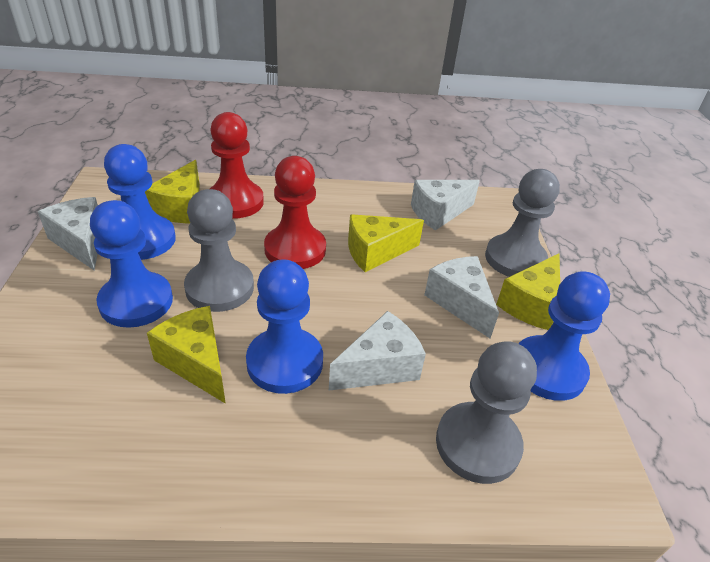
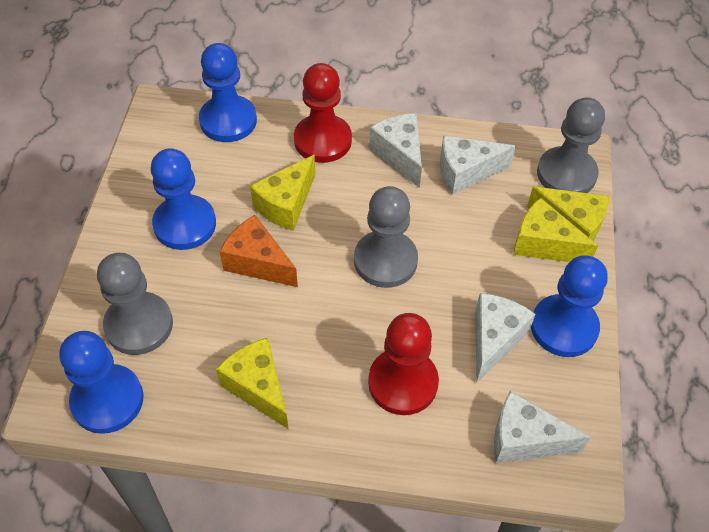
orange cheese: none = 0 -> [219,215,298,287] = 1

